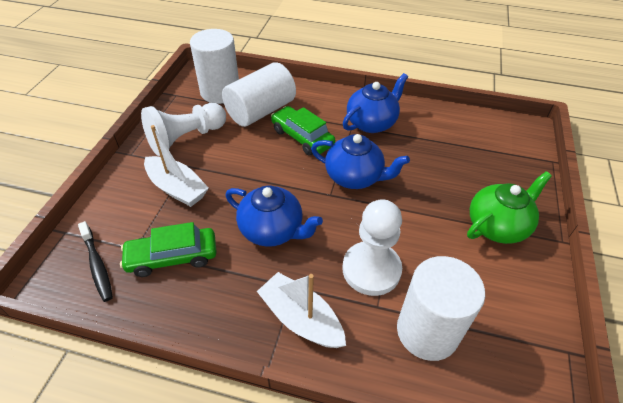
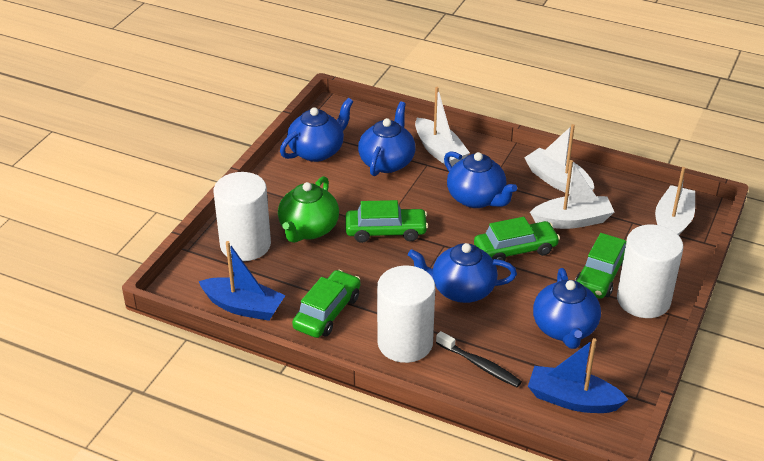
blue boat: none = 0 -> [199,241,286,321] [528,338,629,413] = 2
blue teapot: [225,186,323,247] [311,134,410,189] [343,73,408,133] = 3 -> [280,98,354,162] [358,102,416,176] [408,243,517,303] [444,151,517,208] [533,268,601,349] = 5
green car: [120,222,217,277] [271,106,335,155] = 2 -> [292,270,361,338] [345,200,428,243] [474,217,560,261] [575,233,626,298] = 4
white boat: [144,125,209,207] [257,272,346,348] = 2 -> [415,87,470,166] [524,124,594,193] [530,160,614,229] [655,167,695,235] = 4
white pawn: [141,103,226,156] [342,199,402,296] = 2 -> none = 0

